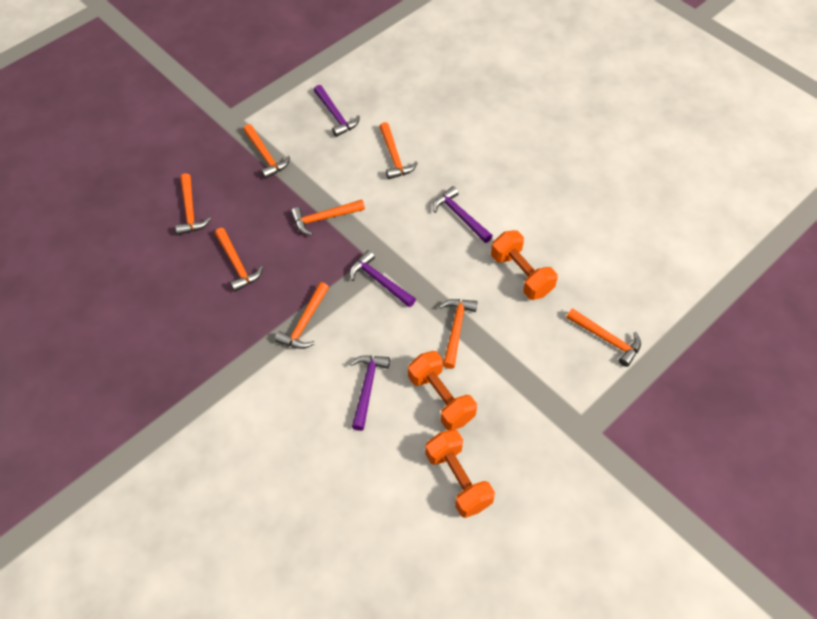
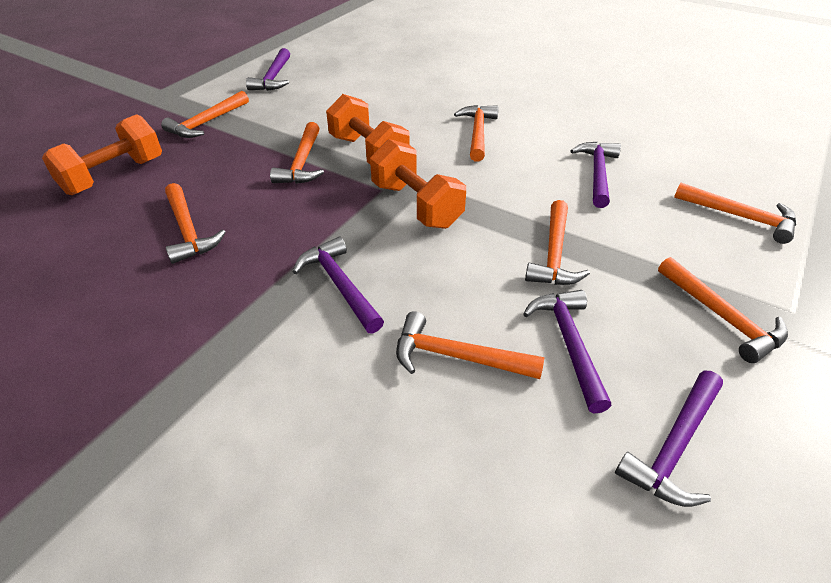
purple hammer: [314,85,360,137] [350,250,416,307] [350,355,390,431] [433,186,493,243] = 4 -> [246,48,290,91] [293,237,384,334] [523,290,612,413] [570,142,621,208] [615,370,723,507] = 5

